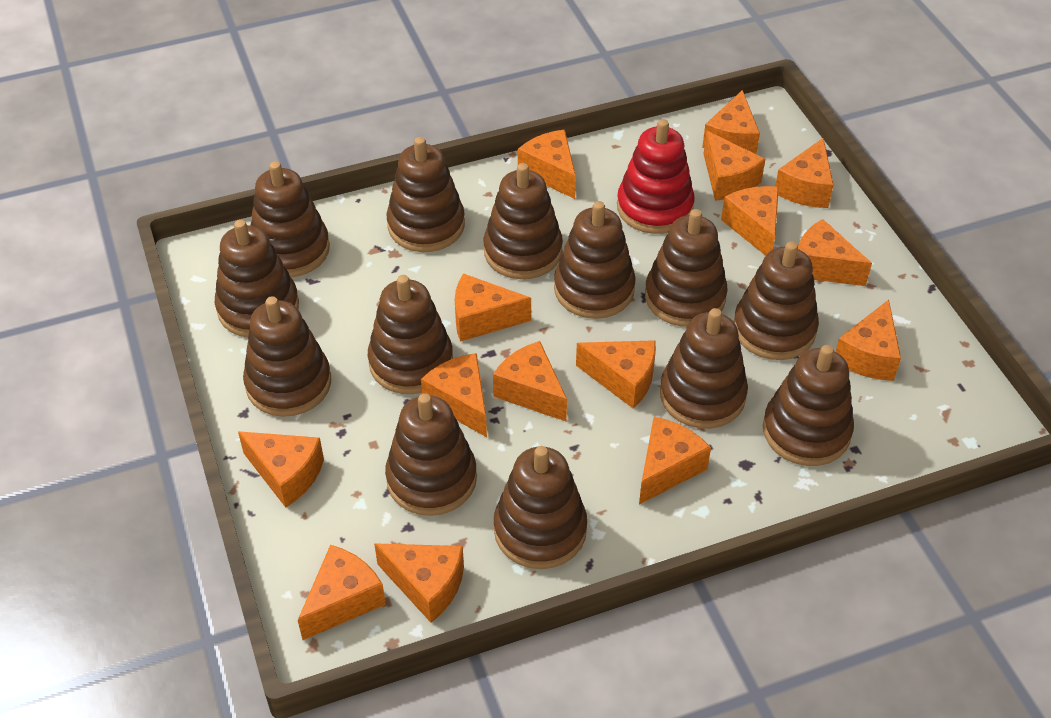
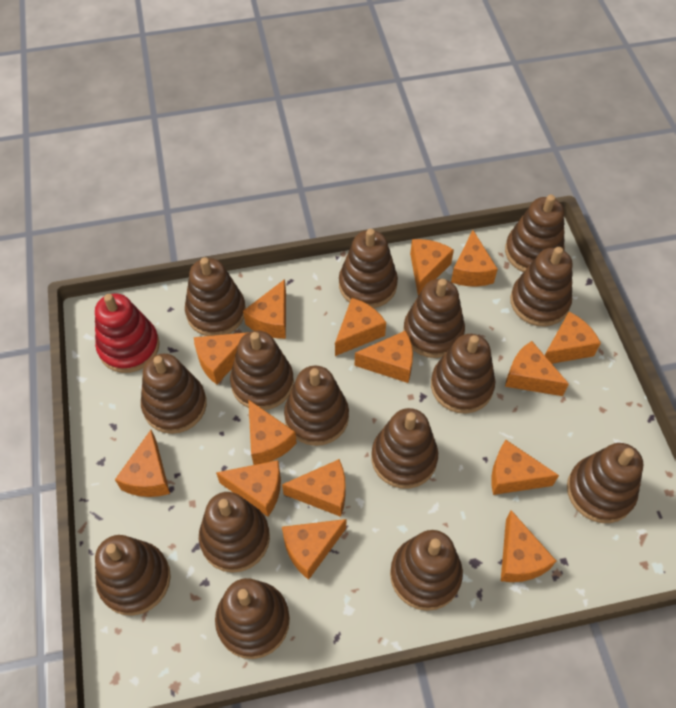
brown stacking toy: [215,220,299,337] [243,296,331,417] [250,161,330,277] [368,275,453,394] [385,393,477,516] [386,137,465,252] [483,163,563,279] [494,446,587,569] [554,201,636,319] [645,209,728,327] [660,308,748,429] [733,241,819,360] [763,345,854,466] = 13 -> [95,535,171,616] [141,354,207,434] [185,257,246,336] [199,492,270,573] [215,578,290,659] [230,331,294,410] [284,366,349,446] [339,229,398,308] [371,408,438,489] [390,530,463,611] [403,279,465,358] [431,334,495,414] [505,195,565,272] [510,247,573,327] [567,443,643,523] = 15

